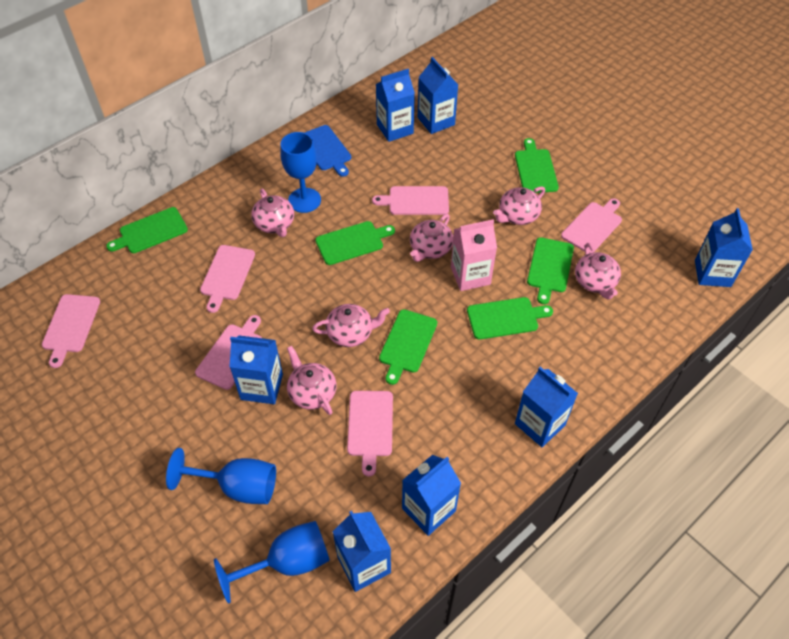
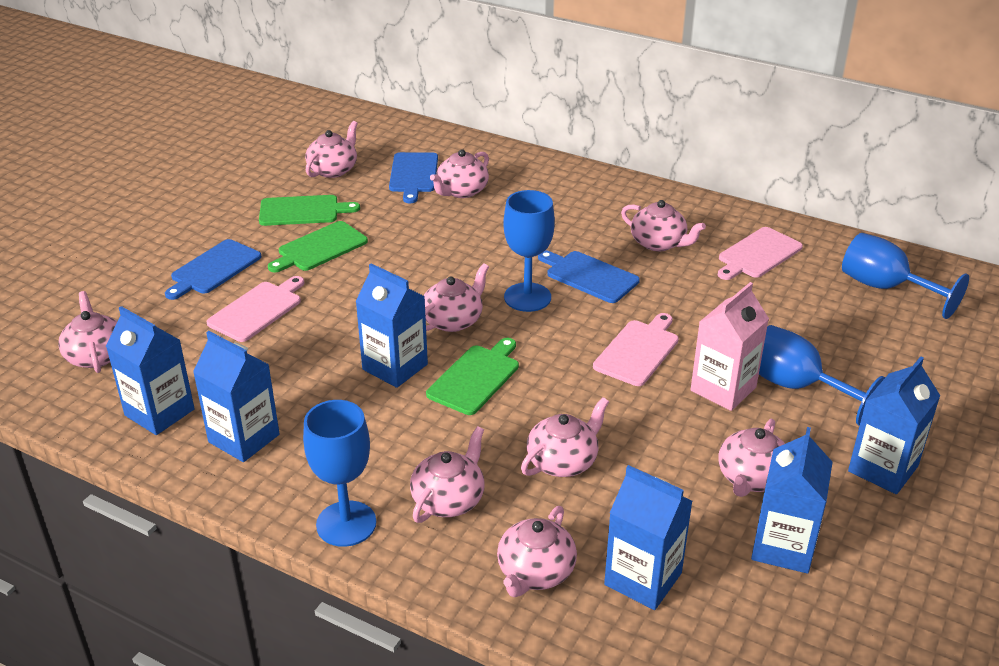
blue carton: [229,335,283,404] [332,511,391,592] [376,69,415,142] [402,455,461,536] [418,57,458,134] [515,367,578,447] [695,208,753,287] = 7 -> [106,306,195,435] [193,331,280,462] [355,264,428,388] [604,465,693,610] [751,427,832,573] [848,357,940,494] = 6
blue cutting board: [305,125,351,177] = 1 -> [165,239,261,300] [389,152,438,203] [538,251,640,303] = 3
blue goblet: [166,448,276,504] [214,521,330,604] [280,132,321,213] = 3 -> [303,400,376,547] [503,190,555,312] [759,325,885,426] [842,233,969,319] = 4
green cutting board: [106,207,188,253] [315,221,395,265] [379,309,437,385] [467,297,553,340] [515,138,559,193] [527,237,574,304] = 6 -> [259,195,360,226] [268,221,368,273] [426,338,519,415] = 3
pink cutting board: [42,294,100,368] [195,315,262,390] [200,245,255,313] [347,391,393,476] [372,186,449,215] [561,198,622,253] = 6 -> [206,276,304,342] [593,313,679,386] [718,227,803,280] = 3
pink teapot: [251,189,294,237] [287,346,336,415] [312,304,390,347] [410,214,453,262] [493,186,545,225] [575,243,621,299] = 6 -> [58,291,118,373] [305,121,358,178] [410,426,485,523] [423,263,489,332] [430,149,489,198] [497,506,577,597] [521,397,609,477] [621,200,706,252] [718,419,785,497] = 9

